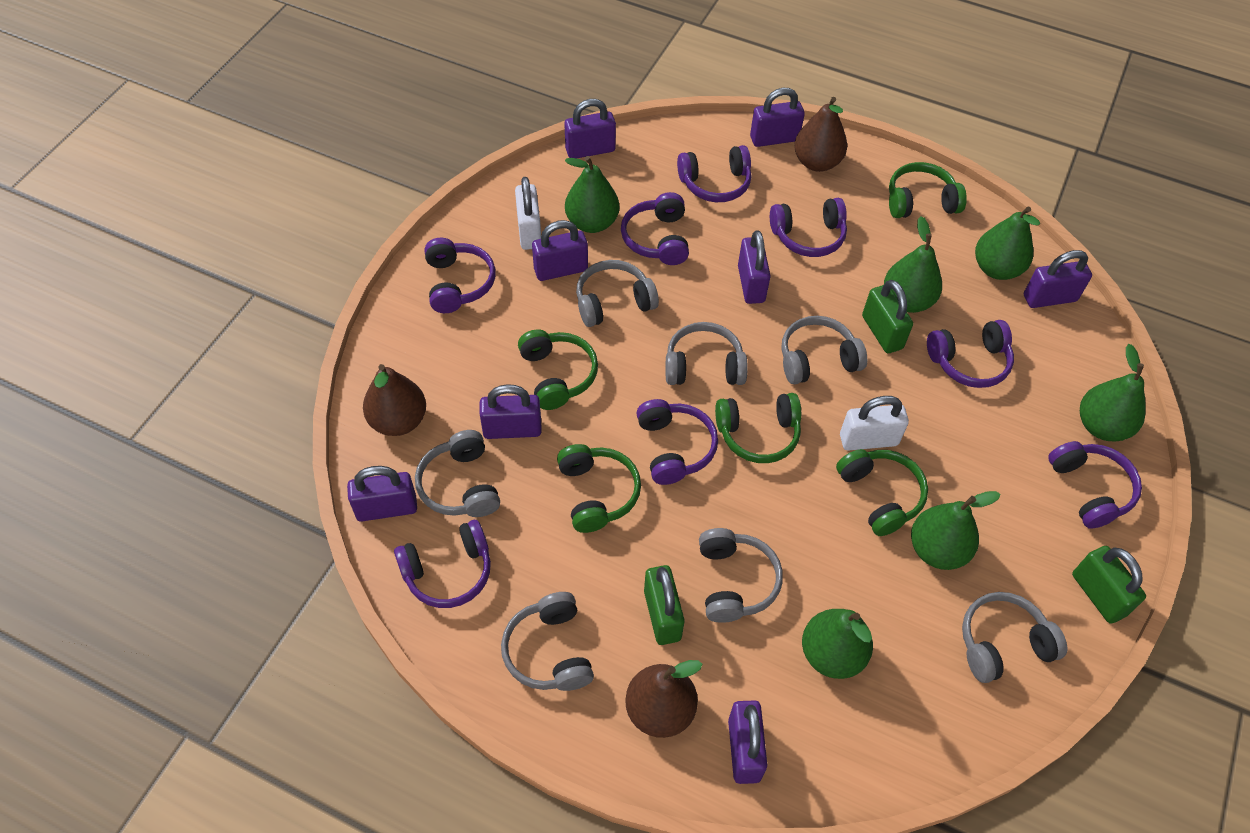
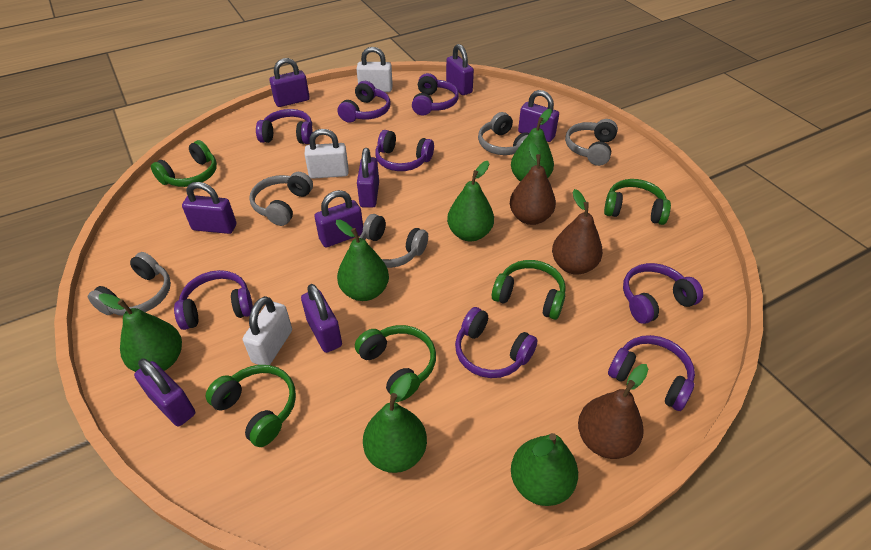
green padlock: [644,565,685,645] [862,280,913,353] [1072,546,1146,624] = 3 -> none = 0
grey headphones: [415,430,500,517] [501,592,594,691] [576,260,659,327] [665,322,748,385] [699,528,783,623] [782,316,867,384] [962,592,1067,683] = 7 -> [88,252,171,316] [249,172,313,226] [359,214,428,268] [478,112,529,155] [565,119,618,166] = 5
white padlock: [515,177,541,250] [840,396,909,451] = 2 -> [243,296,292,365] [304,129,349,179] [357,47,393,92] = 3

